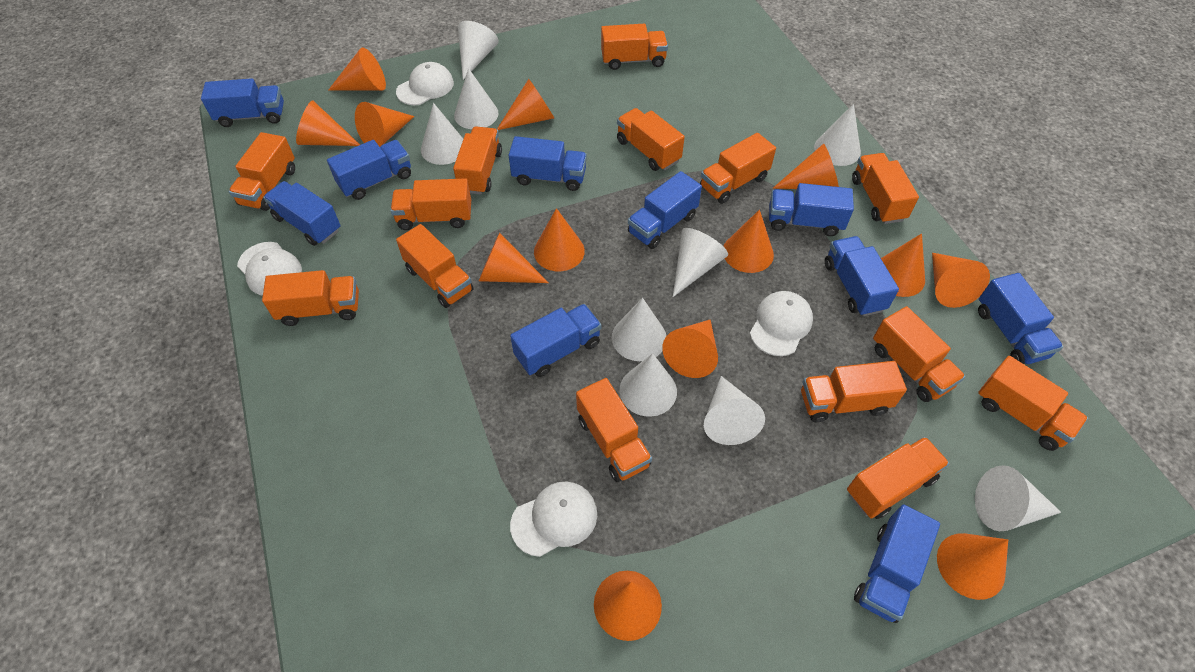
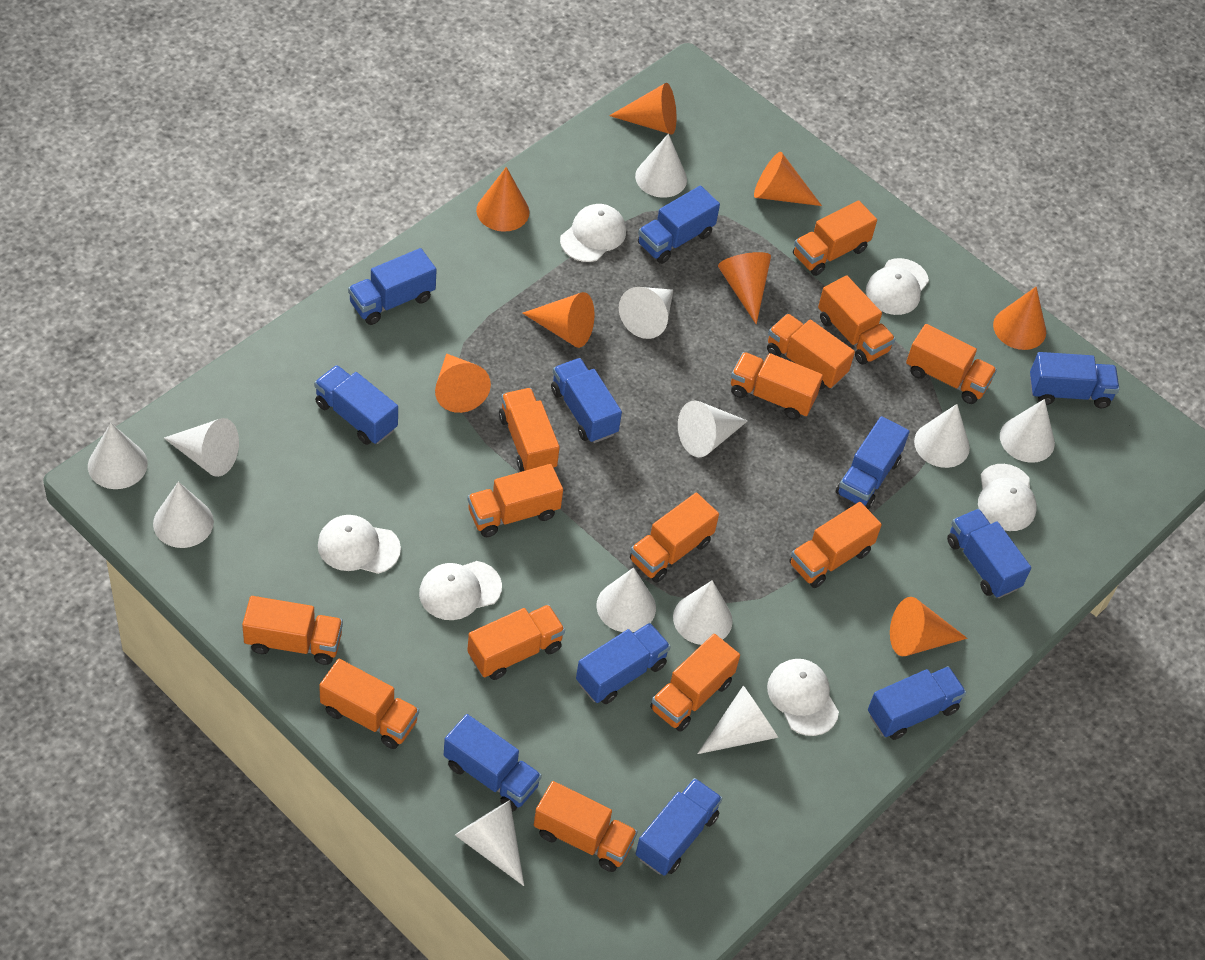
blue truck: [201,78,284,127] [263,181,341,246] [327,140,411,200] [509,136,587,191] [510,304,601,377] [628,171,702,249] [769,183,854,236] [825,236,899,316] [854,504,940,623] [978,273,1063,364] = 10 -> [314,365,398,445] [348,248,437,325] [444,714,542,812] [551,358,622,443] [576,623,671,704] [636,778,723,876] [638,186,720,264] [836,416,909,509] [868,666,966,740] [947,509,1031,598] [1030,352,1119,408] = 11
orange cone: [296,100,360,146] [329,48,386,91] [355,102,415,147] [479,232,549,283] [497,79,554,130] [534,208,585,271] [594,571,662,641] [662,320,718,378] [723,210,774,273] [773,144,839,189] [881,233,925,297] [932,253,990,308] [937,533,1008,600] = 13 -> [435,353,491,413] [476,167,529,232] [522,292,595,348] [609,83,676,135] [718,252,771,324] [754,152,822,206] [890,597,967,656] [993,287,1046,350] = 8
white cap: [237,242,302,296] [396,62,454,105] [510,481,597,557] [750,291,813,356] = 4 -> [318,515,401,574] [419,561,502,620] [560,204,626,262] [767,659,839,736] [866,258,929,315] [978,464,1037,531] = 6
white cone: [421,103,463,165] [454,68,498,129] [458,21,499,80] [612,298,666,361] [619,353,677,417] [673,228,728,297] [704,376,765,445] [814,104,861,166] [975,465,1061,531] = 9 -> [88,423,148,489] [153,481,214,548] [164,418,239,477] [455,800,524,886] [597,567,656,632] [619,287,673,339] [635,134,687,198] [673,580,733,645] [678,400,747,457] [697,686,778,754] [914,404,970,468] [1000,399,1055,463] = 12

